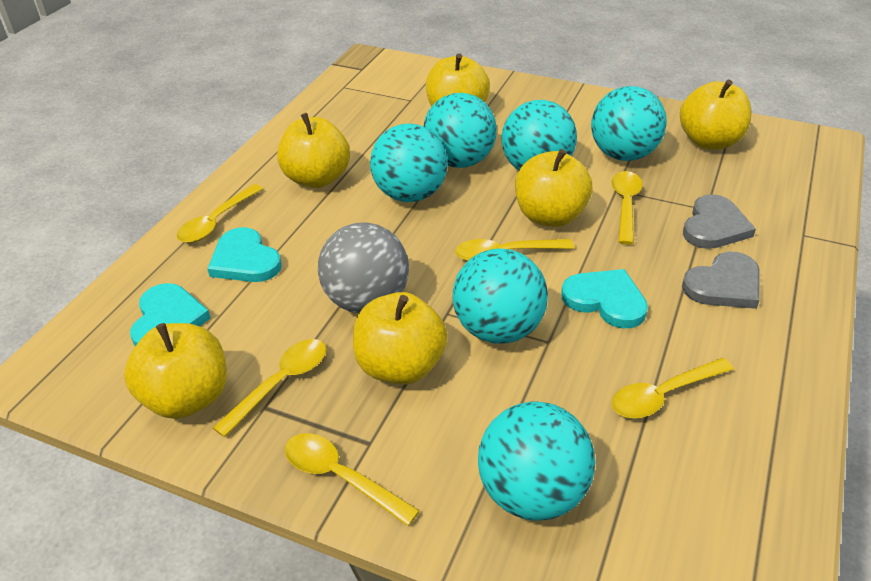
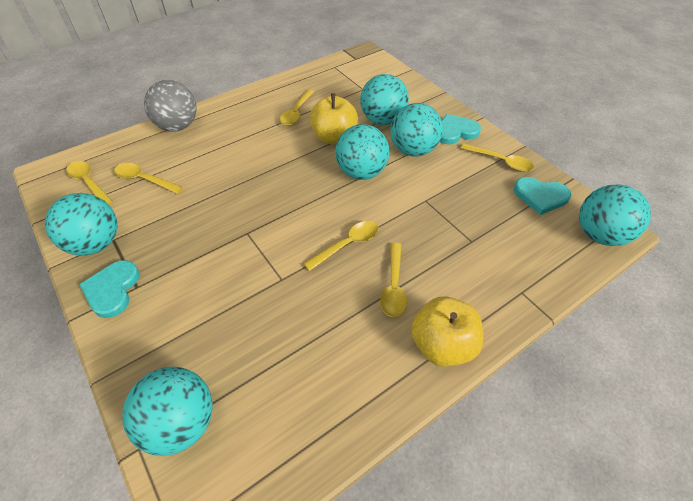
grey heart: [682,252,760,309] [683,194,756,249] = 2 -> none = 0
yellow apple: [124,323,227,419] [277,113,350,188] [353,292,447,385] [426,53,490,107] [515,149,592,227] [680,80,752,149] = 6 -> [310,93,358,144] [411,297,483,367] = 2

